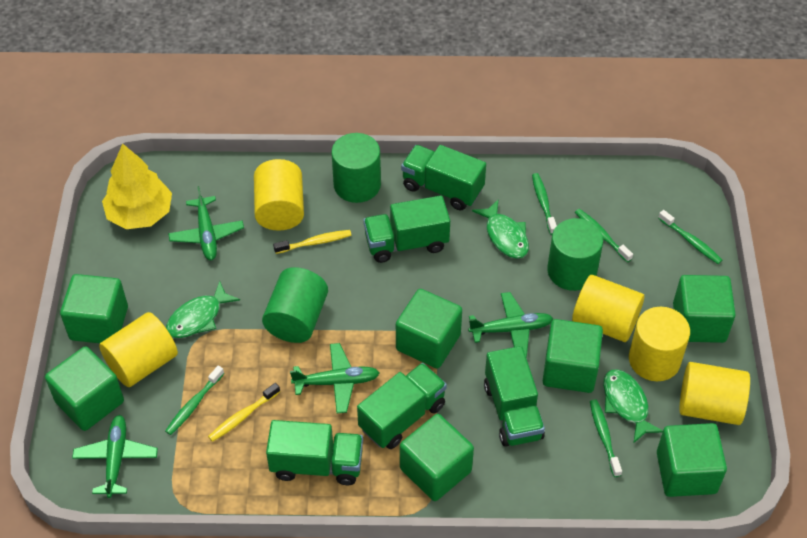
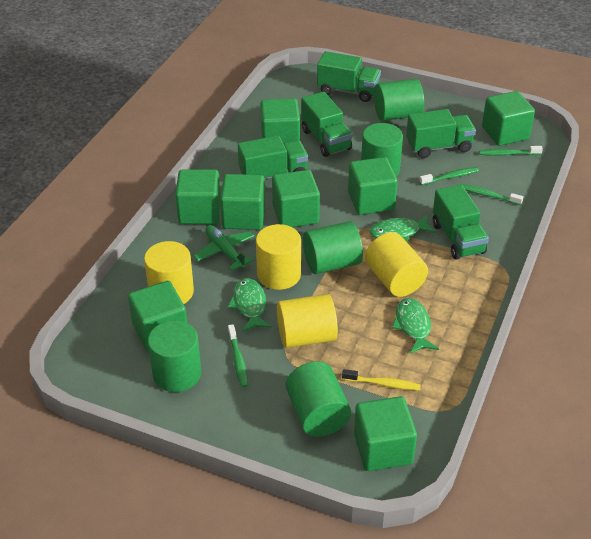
green cube: [45,346,124,431] [60,274,128,343] [396,289,462,368] [400,414,474,501] [543,319,603,393] [657,423,727,497] [673,275,736,343] = 7 -> [128,281,187,352] [175,169,221,224] [220,174,265,230] [260,98,300,143] [272,170,320,227] [348,157,398,215] [354,396,417,471] [482,91,535,146] = 8
green cylinder: [262,267,328,343] [331,133,381,203] [547,218,603,291] = 3 -> [148,320,201,392] [286,361,351,437] [303,221,363,274] [361,123,403,177] [374,78,424,121] = 5
green plane: [72,415,158,498] [168,186,244,260] [290,343,379,413] [468,292,553,357] = 4 -> [194,225,254,271] = 1
green toothbrush: [165,366,224,435] [532,173,557,235] [575,209,633,262] [590,399,622,477] [658,210,722,264] = 5 -> [228,324,248,388] [419,167,479,185] [459,184,523,205] [479,146,543,155] = 4
yellow cylinder: [99,312,178,387] [254,159,304,231] [572,275,644,342] [629,307,690,381] [680,362,750,425] = 5 -> [144,241,194,304] [256,224,301,290] [277,294,338,348] [365,232,428,297] = 4
yellow toothbrush: [208,383,280,442] [273,230,352,254] = 2 -> [342,369,421,391] = 1
yellow tree: [102,143,172,229] = 1 -> none = 0

